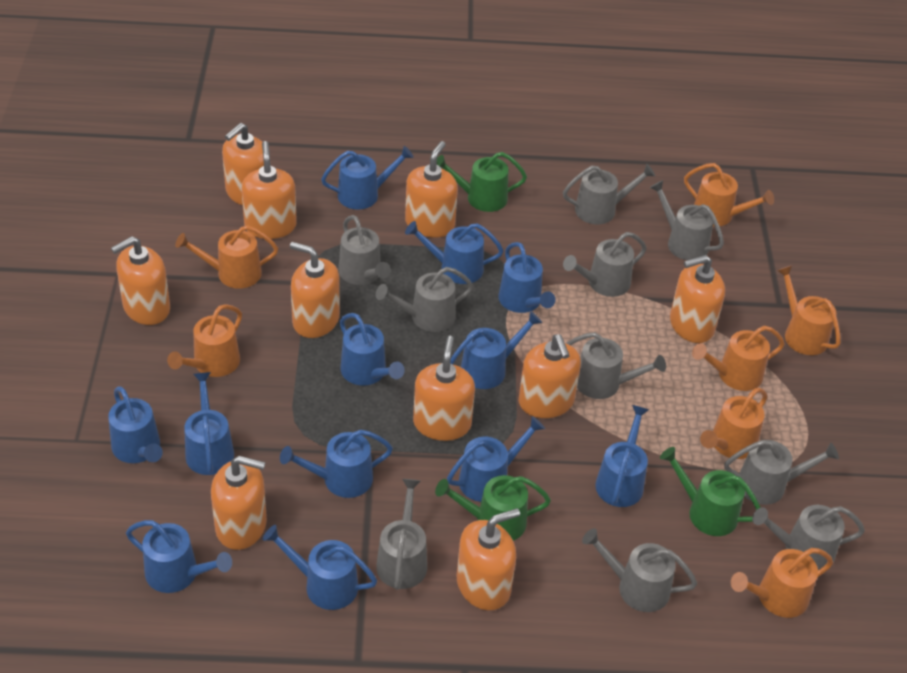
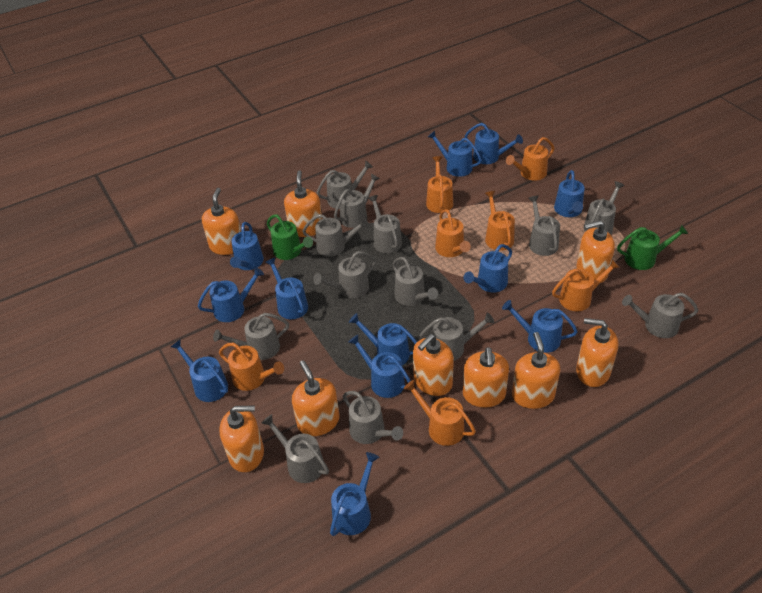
green watering can: [435,475,551,541] [437,152,527,212] [660,447,761,536] = 3 -> [267,214,313,260] [617,225,688,270] = 2
grey watering can: [339,215,391,285] [376,267,473,332] [376,479,427,590] [563,164,655,225] [563,232,647,297] [566,332,666,399] [582,528,697,612] [650,180,724,260] [724,440,839,505] [752,505,865,570] = 10 -> [213,313,289,360] [261,414,329,483] [303,214,369,257] [313,251,376,298] [317,161,373,209] [334,174,380,228] [343,391,403,444] [368,195,402,254] [393,257,438,306] [418,313,494,361] [528,195,560,256] [584,181,625,235] [622,293,698,338] = 13
orange soap dispenser: [111,236,170,325] [211,456,267,550] [222,123,271,205] [242,141,297,239] [290,242,340,338] [405,141,458,238] [413,336,475,441] [457,508,520,610] [518,334,581,418] [670,255,725,343] = 10 -> [202,188,241,255] [219,405,264,472] [284,170,322,237] [292,360,339,436] [413,334,454,396] [463,347,509,408] [512,332,560,409] [576,220,615,283] [576,318,618,387] = 9

